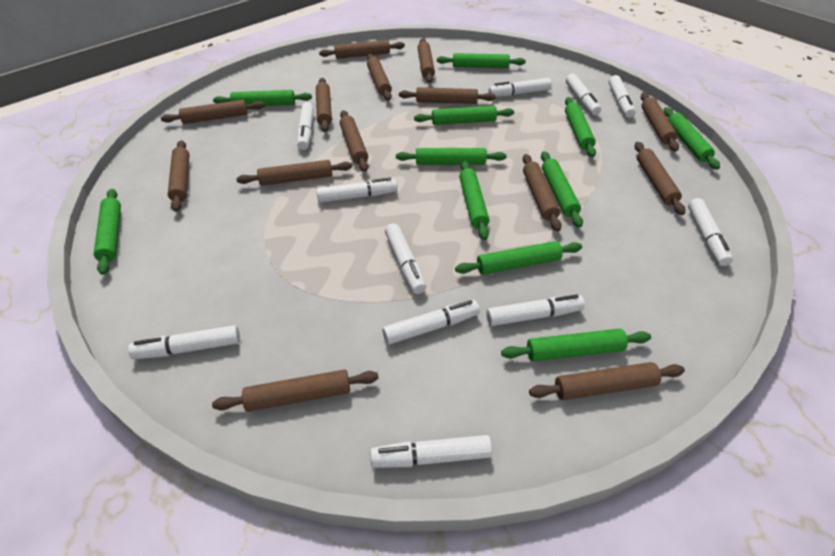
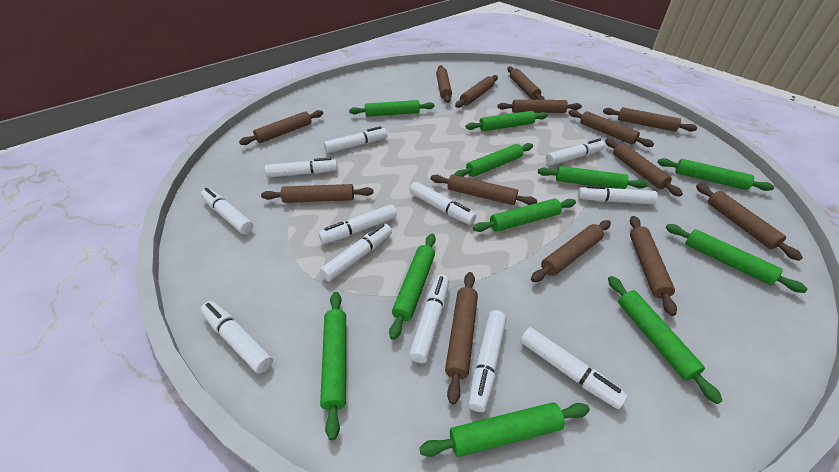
white marker: [128,325,240,359] [297,102,314,150] [316,177,398,203] [370,435,492,468] [382,300,480,345] [385,223,426,294] [486,294,585,326] [488,78,552,97] [566,74,601,115] [609,75,636,118] [688,198,733,266] = 11 -> [201,188,253,234] [201,301,273,374] [265,157,338,178] [319,204,397,244] [320,224,392,282] [324,126,387,153] [409,274,449,363] [410,182,476,225] [468,310,506,412] [520,327,628,409] [546,139,605,165] [578,185,658,205] = 12

